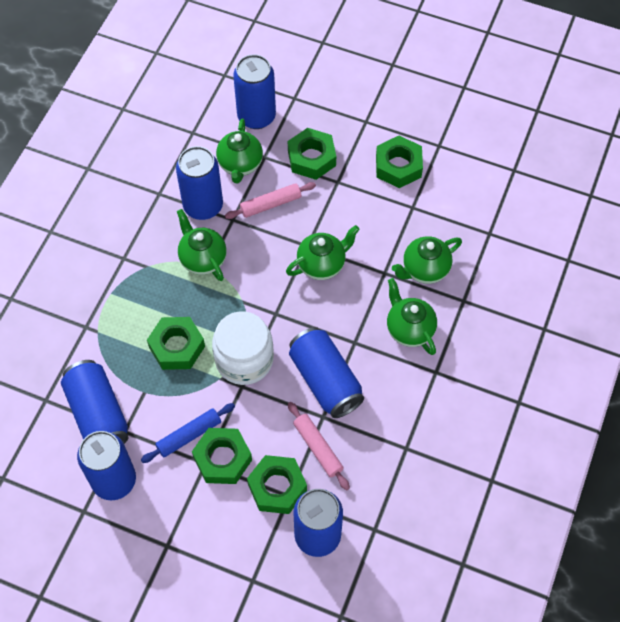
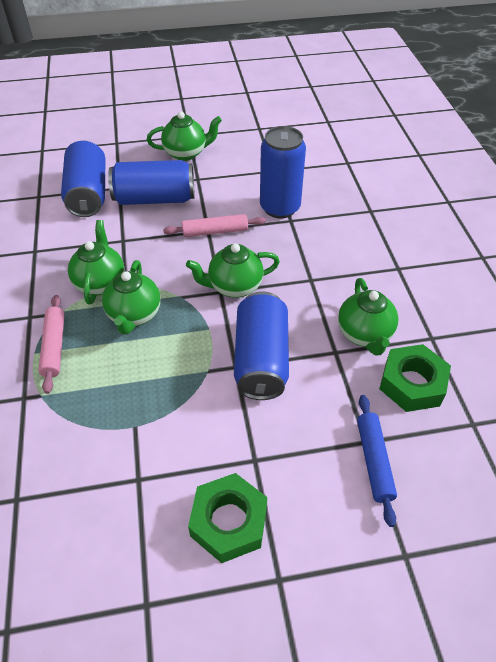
blue can: [61,360,129,444] [77,431,136,500] [176,146,223,220] [233,54,276,129] [289,327,364,418] [294,489,343,557] = 6 -> [61,141,105,217] [108,160,194,205] [234,291,289,400] [260,126,306,218] = 4
green nut: [147,317,205,370] [192,428,252,484] [247,455,307,514] [288,128,336,180] [376,136,423,188] = 5 -> [188,473,267,563] [379,344,451,412] = 2
white jar: [212,311,274,385] = 1 -> none = 0

